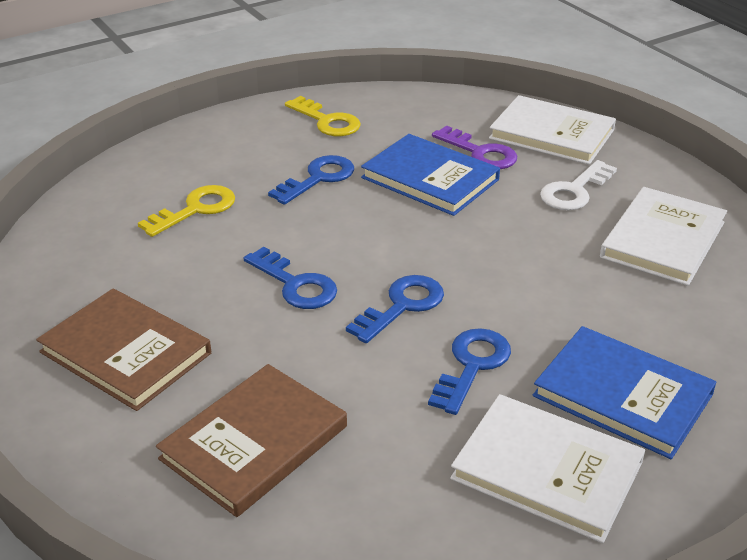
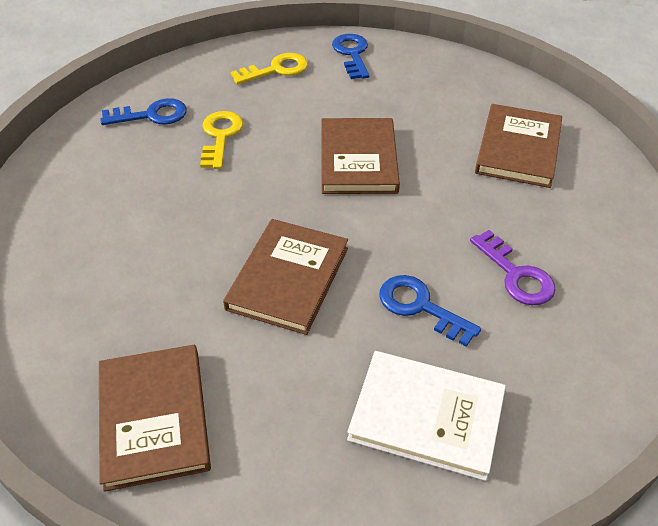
blue book: [361,134,500,216] [533,326,716,459] = 2 -> none = 0
blue key: [243,247,337,309] [268,155,354,205] [346,275,444,343] [428,328,511,415] = 4 -> [100,98,187,125] [332,34,369,79] [379,275,481,347] = 3
brown book: [36,288,211,411] [156,364,347,517] = 2 -> [99,345,211,492] [223,219,348,335] [322,118,400,194] [475,104,562,188] = 4
white book: [450,394,645,543] [489,95,616,165] [600,187,727,286] = 3 -> [347,351,506,481] = 1
white key: [540,160,617,210] = 1 -> none = 0

